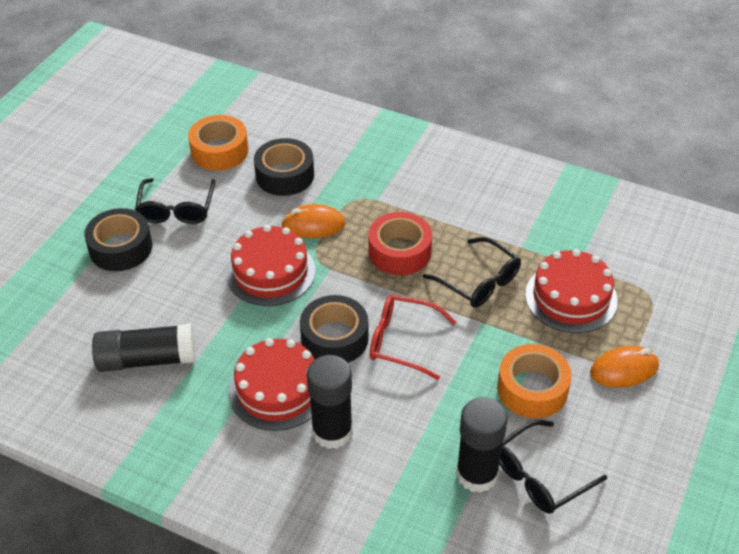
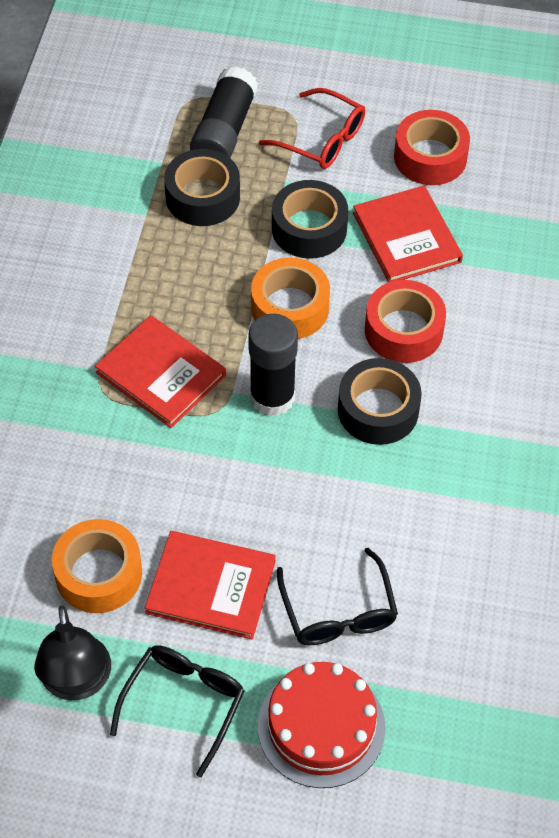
black glasses: [135,178,216,224] [423,237,521,307] [499,420,607,514] = 3 -> [110,645,245,777] [277,548,398,645] = 2
black glue stick: [92,324,196,372] [307,355,353,449] [456,397,508,493] = 3 -> [190,66,258,158] [248,314,298,416] = 2
black lamp: none = 0 -> [34,605,111,700] = 1
orange mouse: [281,204,345,238] [590,346,659,388] = 2 -> none = 0
red book: none = 0 -> [95,315,226,428] [145,531,276,639] [353,186,463,283] = 3
red cake: [226,225,315,306] [229,338,315,431] [525,249,618,333] = 3 -> [258,662,385,788] = 1
red tape: [368,212,432,275] = 1 -> [365,280,446,363] [394,110,470,185] = 2

